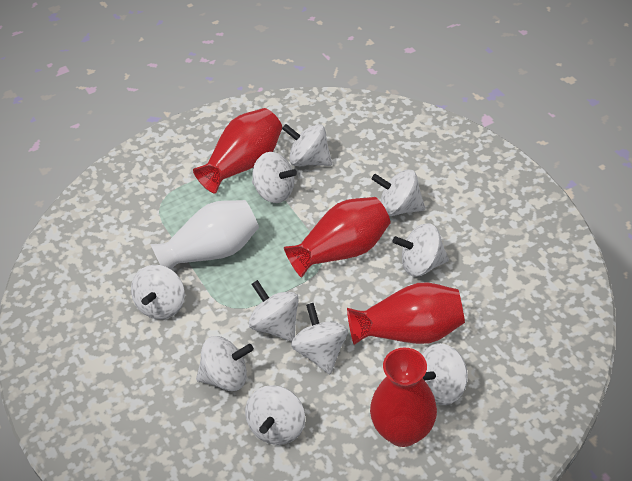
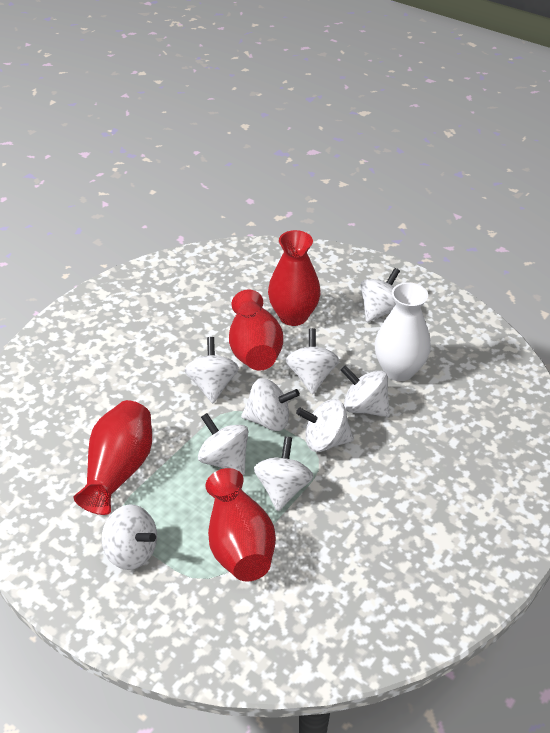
white spinning top: [131,265,185,320] [196,336,254,391] [245,385,305,445] [249,280,299,342] [252,152,297,203] [282,124,332,166] [291,303,348,374] [372,169,425,216] [393,223,449,277] [422,343,468,405] = 10 -> [102,505,157,570] [185,337,239,403] [198,413,248,475] [241,378,300,431] [254,436,313,511] [286,328,339,394] [296,399,354,452] [341,365,390,417] [360,268,400,322] = 9

